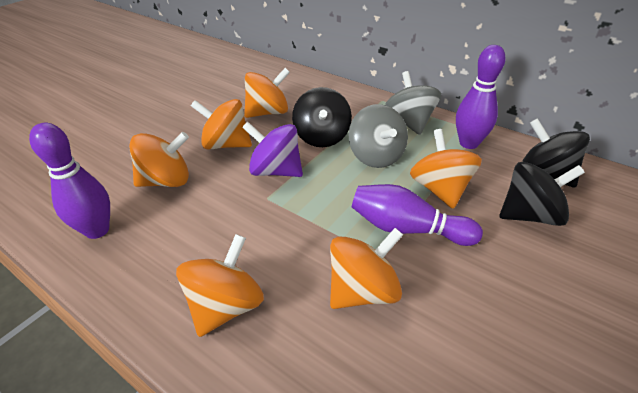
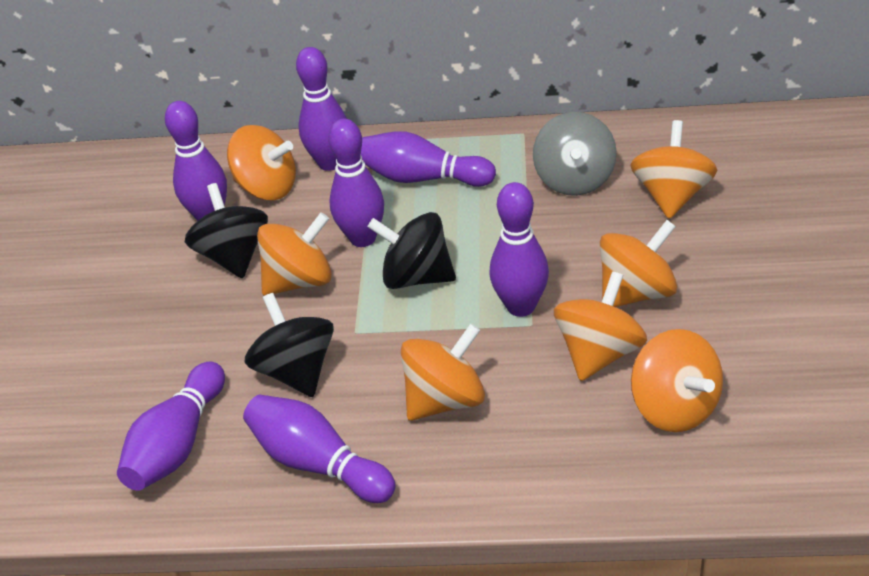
grey spinning top: [349,104,408,168] [385,71,441,135] = 2 -> [533,112,617,196] = 1
orange spinning top: [129,132,189,187] [176,234,264,337] [191,99,252,150] [244,68,290,118] [330,228,403,309] [410,129,482,209] = 6 -> [227,125,296,200] [257,212,332,296] [401,323,485,421] [554,271,647,381] [600,220,677,307] [630,120,717,219] [631,329,723,432] = 7
purple bowling pin: [29,123,110,239] [352,184,483,246] [456,45,506,149] = 3 -> [117,362,225,491] [165,101,227,221] [243,394,396,503] [296,47,347,171] [328,119,384,247] [361,131,496,187] [489,182,549,317] = 7
purple spinning top: [242,122,303,177] = 1 -> none = 0

